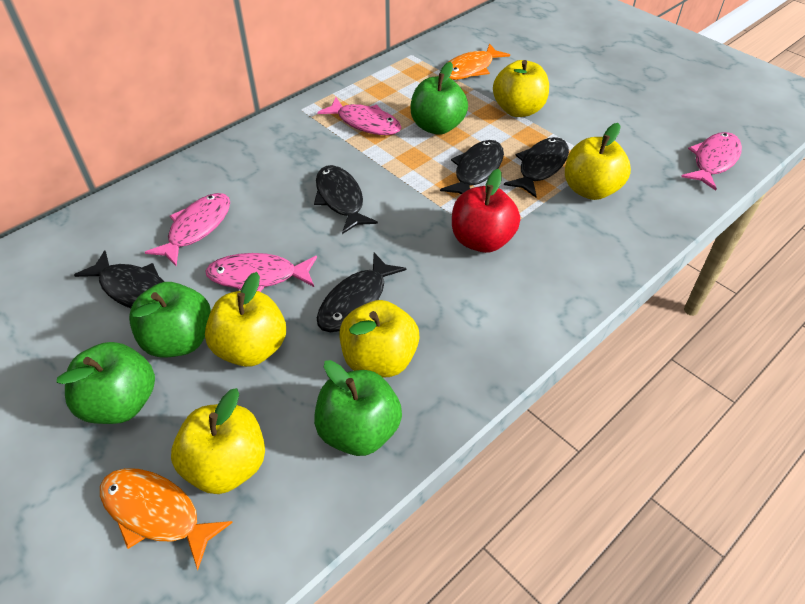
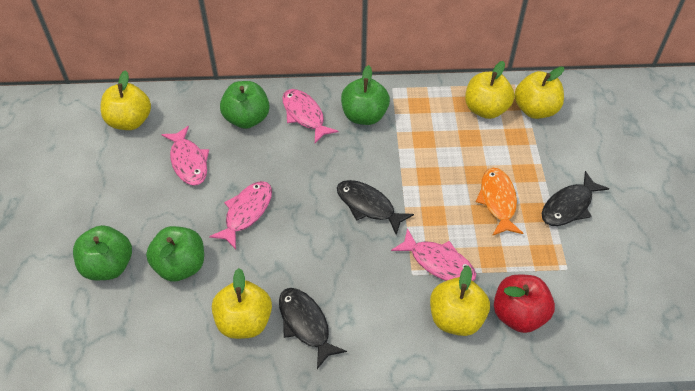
black fish: [74,250,165,309] [314,165,378,234] [317,253,406,332] [440,140,504,194] [504,137,569,198] = 5 -> [279,288,347,369] [337,180,414,235] [542,171,609,226] = 3
orange fish: [100,468,233,570] [447,43,510,80] = 2 -> [476,168,523,236] = 1

